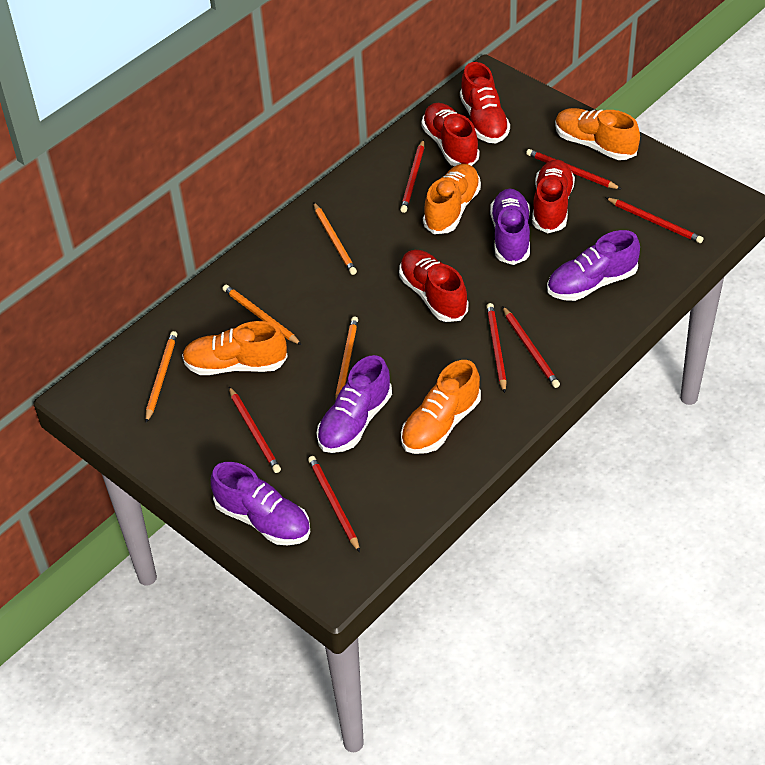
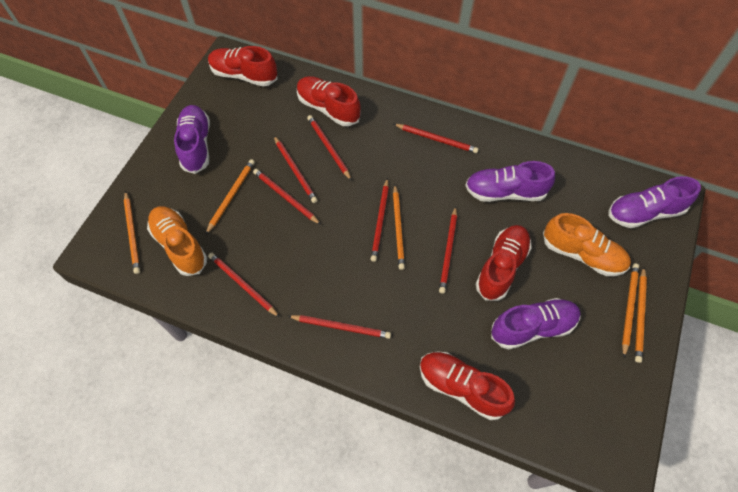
orange pencil: [145,331,177,423] [223,285,302,345] [313,202,357,275] [335,317,358,399] = 4 -> [124,191,140,274] [205,159,255,235] [393,185,405,270] [622,263,639,357] [635,267,647,363] = 5
orange shoe: [182,321,288,375] [401,360,481,454] [423,164,481,234] [555,108,640,160] = 4 -> [147,206,207,276] [543,213,631,276] = 2
red pencil: [229,387,281,473] [308,456,360,552] [400,139,424,213] [486,303,507,393] [502,306,560,388] [526,149,621,189] [605,197,704,243] = 7 -> [208,253,279,317] [253,169,321,225] [274,136,318,203] [288,315,391,339] [307,115,352,181] [371,178,389,262] [394,124,478,153] [439,206,457,293] = 8

